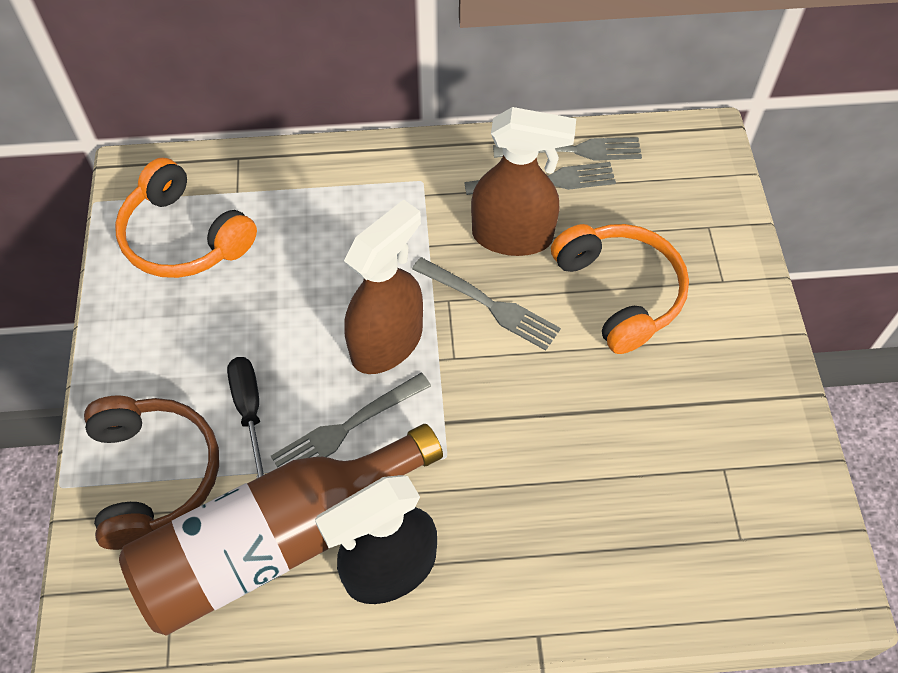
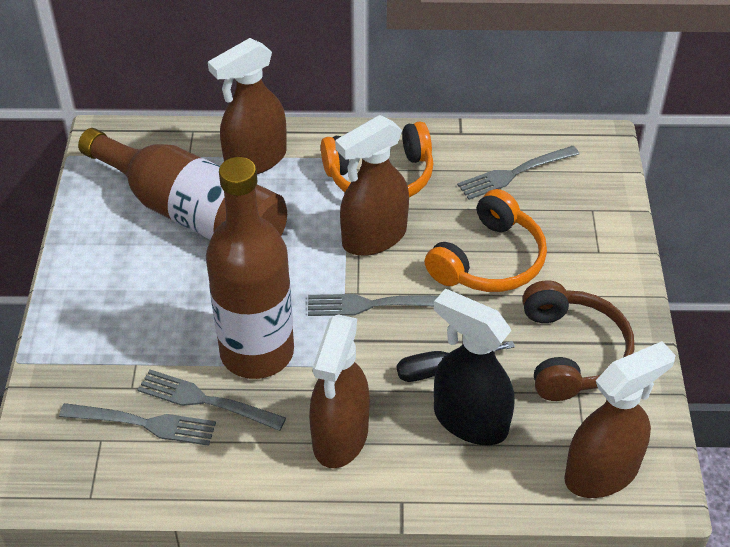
brown bottle: [119,424,443,636] = 1 -> [78,128,287,239] [206,157,294,379] = 2
brown spray bottle: [344,200,423,374] [471,107,576,256] = 2 -> [208,38,287,174] [309,314,370,468] [335,115,409,256] [564,341,676,498] = 4

